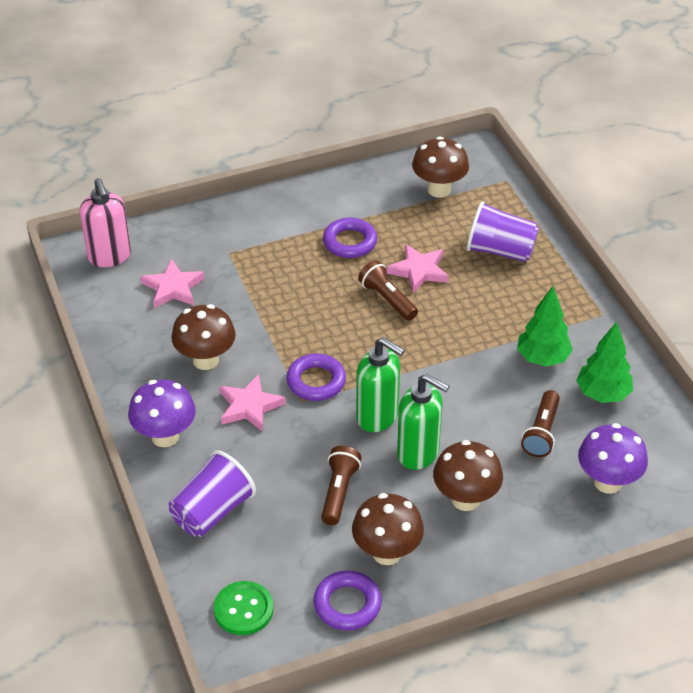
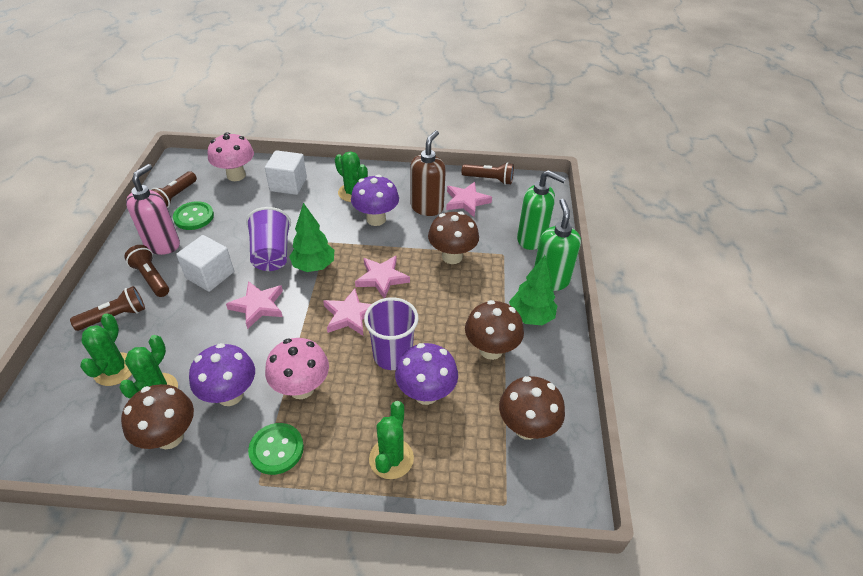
brown flashlight: [321,446,362,525] [358,260,418,321] [521,390,560,457] = 3 -> [70,286,145,331] [124,245,169,297] [151,171,197,208] [462,162,514,185] = 4
brown soap dispenser: none = 0 -> [410,130,446,216] = 1
green button: [214,581,273,635] = 1 -> [173,201,214,230] [248,423,304,475] = 2
green cactus: none = 0 -> [80,313,132,386] [119,335,178,398] [335,151,368,202] [369,401,414,479] = 4
pink mushroom: none = 0 -> [208,132,254,181] [265,338,329,399] = 2
pink star: [141,259,205,308] [220,374,286,432] [387,244,449,293] = 3 -> [226,281,283,329] [323,289,371,336] [355,256,410,298] [446,182,492,217] = 4
purple mushroom: [128,379,196,447] [578,423,648,494] = 2 -> [189,343,255,406] [351,175,399,226] [395,343,458,405] = 3
purple ring: [286,354,346,401] [313,570,382,631] [323,218,377,258] = 3 -> none = 0
white cube: none = 0 -> [176,235,234,292] [265,150,307,195] = 2

